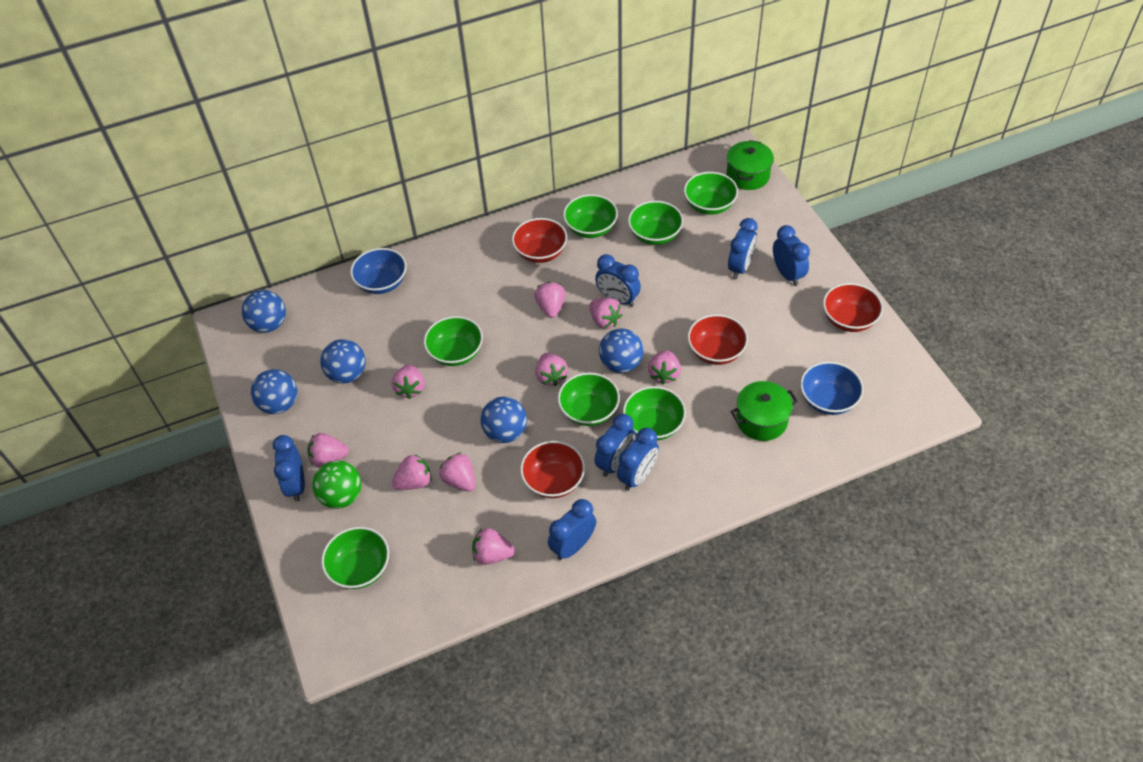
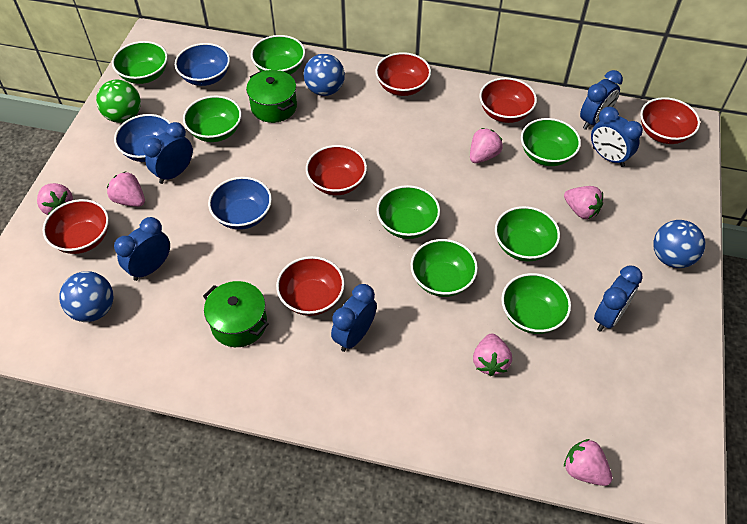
blue ball: [242,290,286,333] [251,369,297,414] [321,339,366,384] [480,397,527,443] [599,329,644,373] = 5 -> [60,271,113,322] [304,54,345,96] [653,220,705,268] = 3
blue bowl: [350,248,407,294] [800,361,864,415] = 2 -> [114,114,171,162] [175,43,230,86] [208,177,272,230] = 3
blue clock: [273,435,305,502] [548,499,596,560] [594,414,635,477] [595,254,641,307] [617,428,659,491] [728,218,758,279] [773,225,810,286] = 7 -> [114,217,170,281] [143,122,193,184] [331,284,377,352] [580,70,623,130] [591,107,643,167] [594,266,643,332] = 6
green bowl: [321,527,389,589] [424,316,483,366] [558,372,620,426] [563,194,618,238] [623,386,686,440] [628,201,683,245] [684,172,738,215] = 7 -> [112,41,168,84] [183,96,242,142] [251,35,305,75] [376,185,440,239] [411,239,478,297] [495,206,560,261] [501,273,571,334] [521,118,581,166] = 8
pink strawberry: [307,433,349,467] [391,454,432,490] [392,364,425,399] [439,452,475,492] [472,528,515,565] [534,282,566,318] [536,353,568,386] [589,298,623,329] [648,350,681,385] = 9 -> [37,183,73,215] [107,171,145,207] [470,128,503,163] [473,334,512,376] [564,186,603,219] [564,439,612,486] = 6
red bowl: [512,218,567,263] [520,441,585,498] [688,314,748,365] [823,283,883,332] = 4 -> [43,199,109,254] [276,256,345,316] [306,145,367,195] [375,52,431,96] [479,78,537,123] [640,97,700,144] = 6

